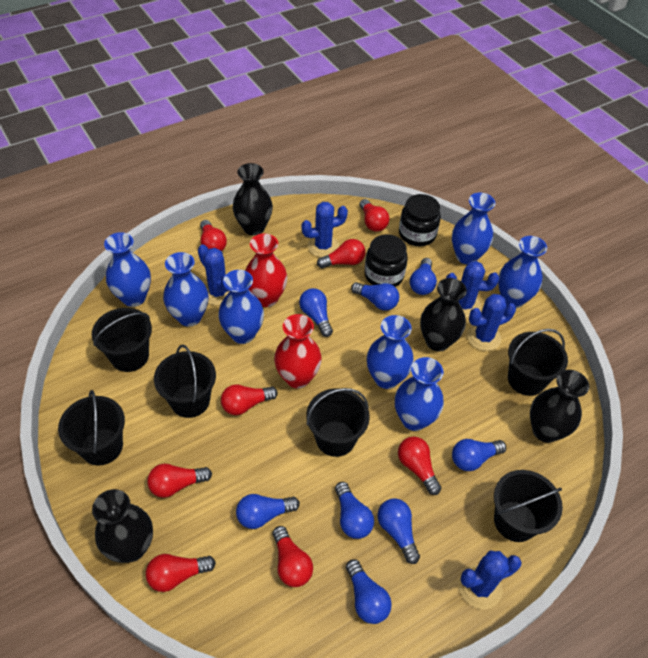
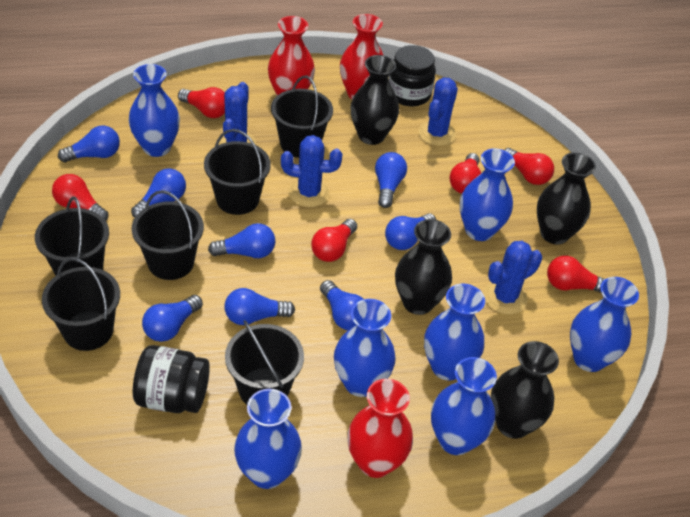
blue cactus: [198,245,229,305] [302,202,348,257] [446,261,499,318] [459,551,522,609] [467,294,516,351] = 5 -> [218,82,256,145] [281,135,342,207] [418,77,458,146] [484,241,542,315] = 4
red light bulb: [146,554,216,592] [147,464,212,498] [200,220,227,251] [221,384,278,415] [273,526,313,587] [317,239,365,269] [359,199,389,232] [398,437,441,495] = 8 -> [52,174,108,221] [178,87,225,118] [311,219,357,262] [449,153,481,194] [505,148,554,185] [547,256,605,293] = 6
red vase: [245,233,287,307] [274,314,322,388] = 2 -> [268,16,315,95] [340,14,383,100] [347,379,413,478] = 3

